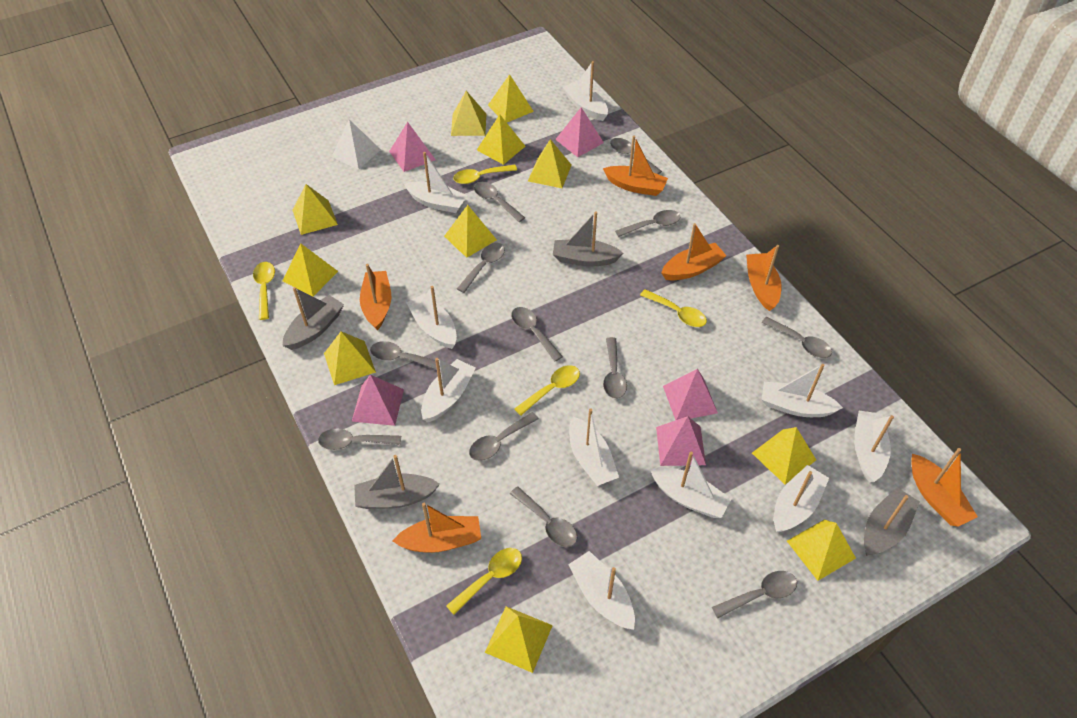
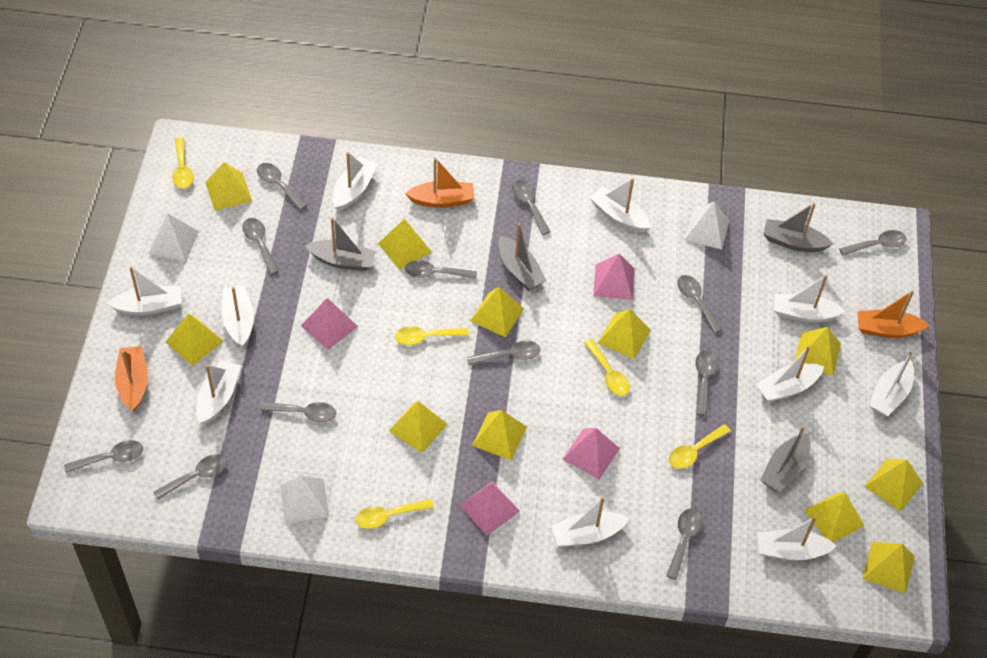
orange boat: [360,264,391,330] [393,503,481,553] [603,136,668,196] [661,223,727,281] [746,245,781,311] [911,448,978,527] = 6 -> [115,346,148,411] [405,158,474,208] [857,290,929,338] = 3
pink pyramid: [352,375,404,426] [389,122,436,172] [555,107,604,157] [656,416,706,466] [663,369,718,420] = 5 -> [301,298,358,350] [459,481,520,535] [563,428,620,479] [593,254,635,300] = 4
white pyramid: [332,119,381,170] = 1 -> [148,213,199,262] [280,476,329,524] [684,202,729,250] = 3

